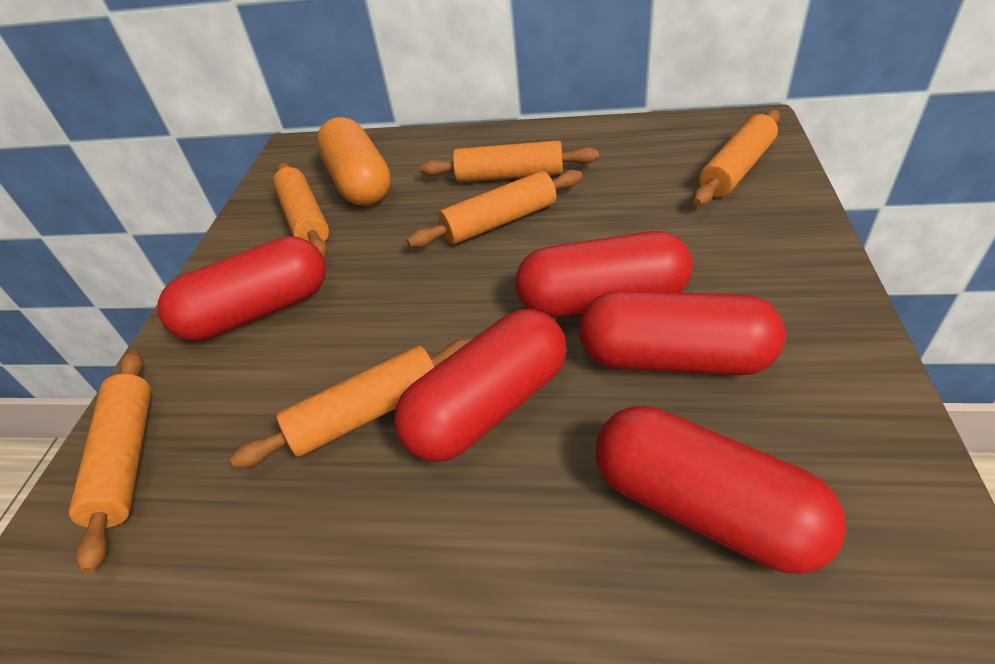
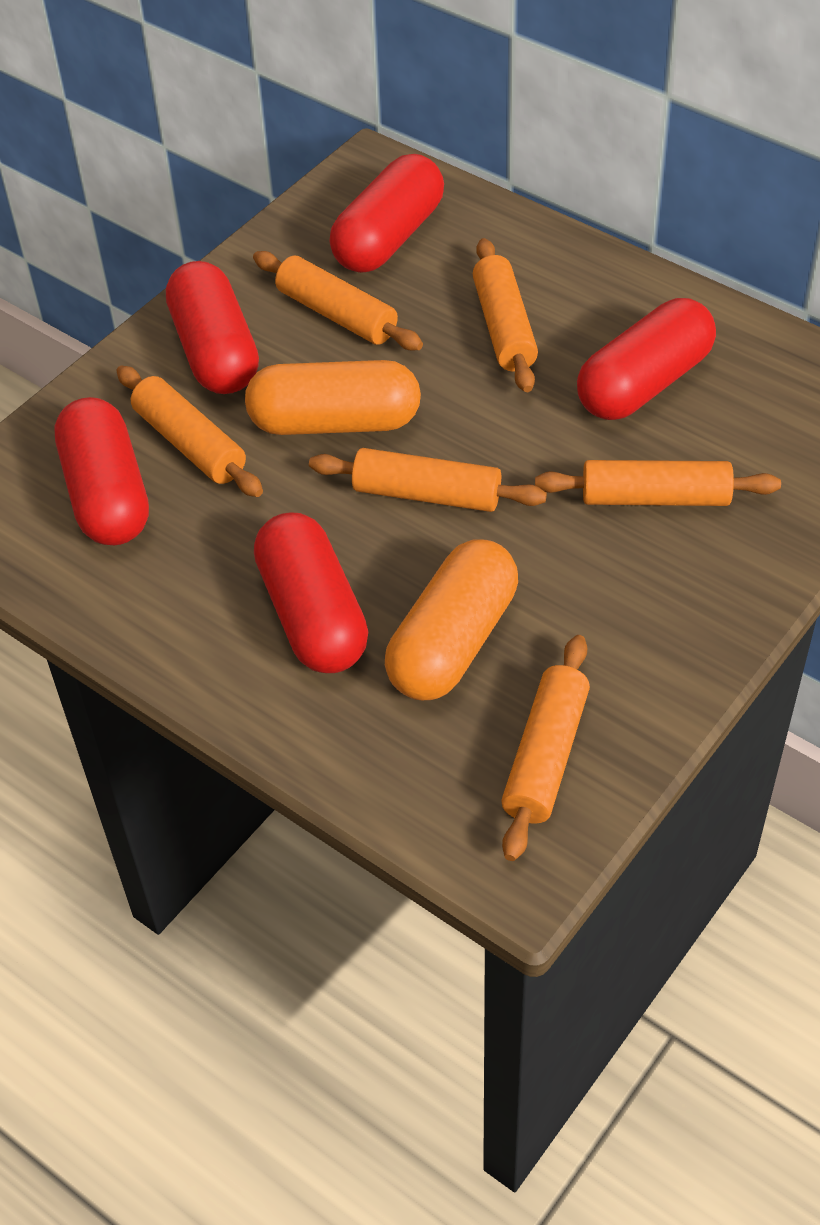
orange capsule: [316,117,391,206] = 1 -> [245,360,421,435] [385,539,518,700] = 2

